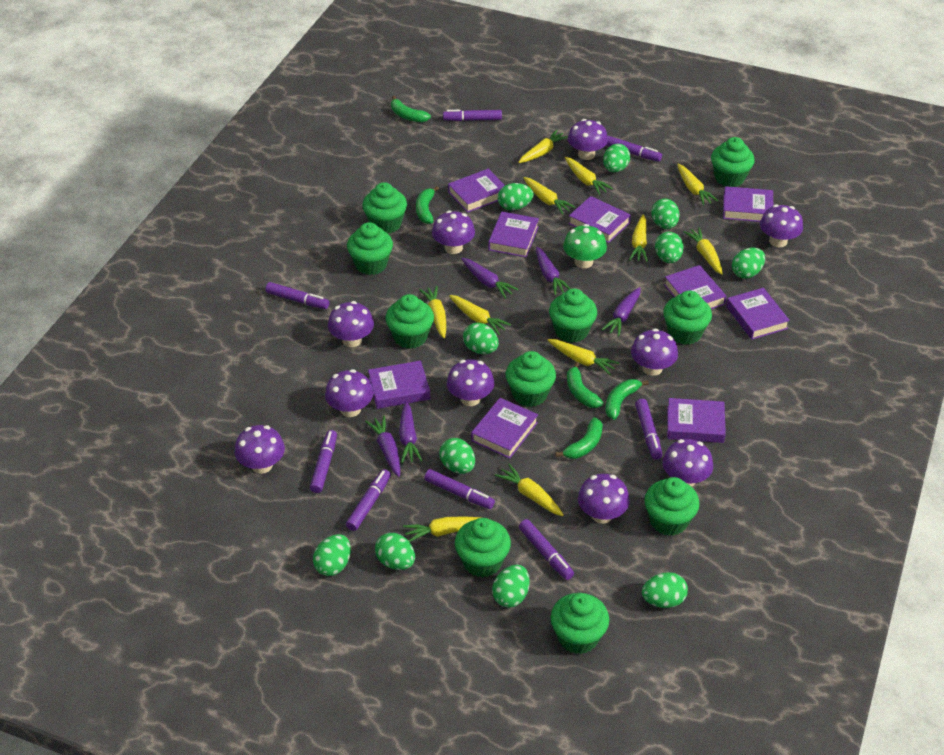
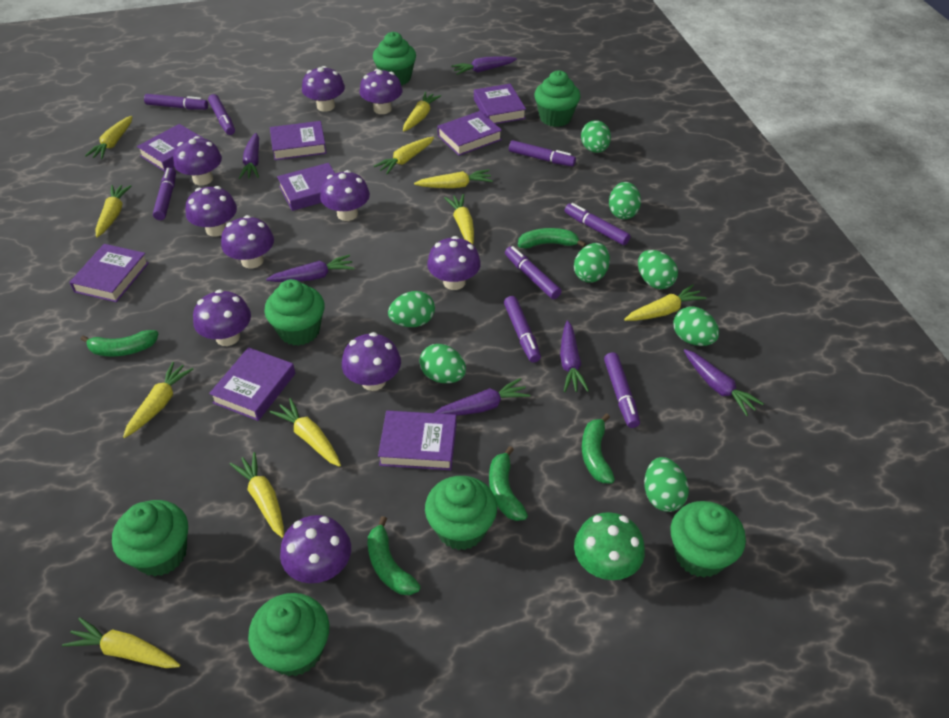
green cupcake: [347,222,393,275] [362,182,407,233] [386,294,434,349] [455,518,511,577] [506,351,556,407] [549,288,597,343] [551,593,609,654] [644,477,700,536] [663,290,712,345] [711,137,755,187] = 10 -> [112,500,188,577] [248,593,329,676] [264,279,325,346] [373,32,416,85] [425,476,497,550] [534,70,580,127] [670,501,746,578] = 7
green egg: [313,534,351,576] [375,533,415,570] [439,438,475,474] [463,323,499,354] [492,564,530,608] [498,183,534,210] [603,144,630,172] [642,572,688,608] [651,199,680,229] [655,232,683,263] [732,248,765,279] = 11 -> [388,291,435,327] [419,344,466,383] [574,243,610,283] [581,120,611,153] [609,182,641,219] [638,250,678,289] [644,457,689,512] [673,307,719,346] = 8
purple book: [368,361,430,409] [448,169,505,213] [471,398,538,459] [488,212,539,257] [569,196,631,243] [664,265,727,309] [667,398,726,443] [723,186,773,222] [726,288,790,340] = 9 -> [69,244,149,302] [137,124,205,172] [209,347,295,421] [270,121,327,160] [277,163,335,211] [378,410,456,470] [437,111,502,156] [474,84,526,124] = 8
purple carrot: [365,415,400,477] [399,401,422,463] [461,258,518,299] [536,247,571,295] [602,287,641,336] = 5 -> [239,133,259,179] [266,255,355,282] [434,378,530,416] [451,56,517,75] [560,320,589,392] [684,349,764,416] = 6

